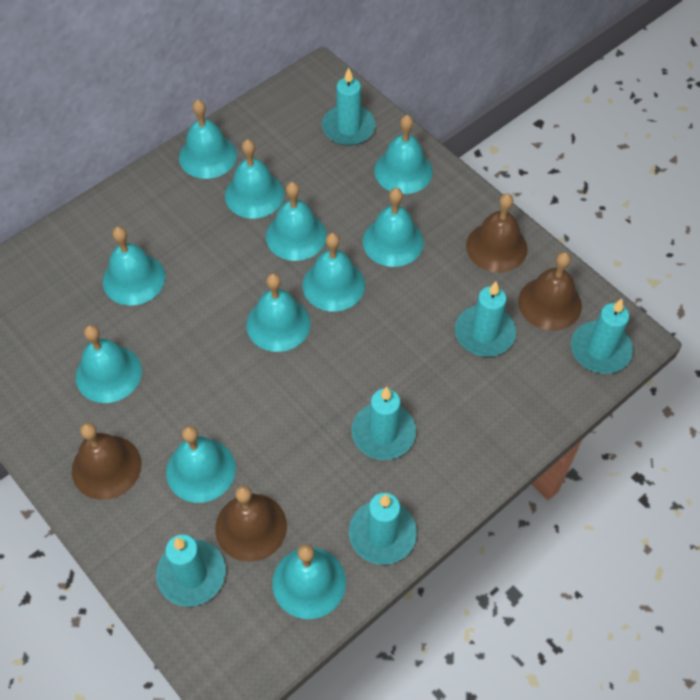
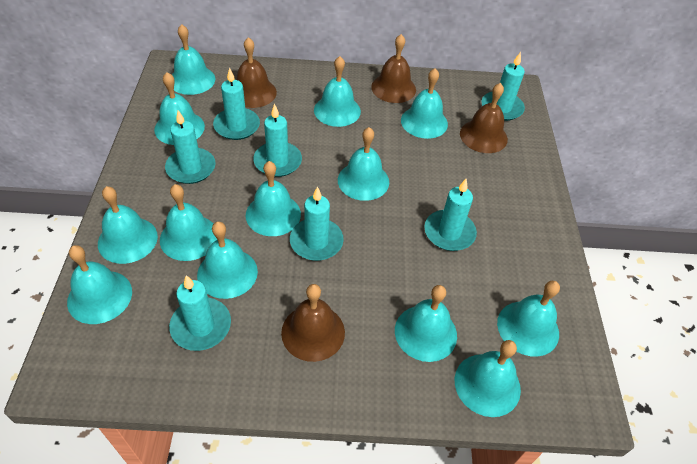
turquoise bell: [76,325,142,403] [103,227,165,305] [166,426,236,503] [179,99,237,179] [225,139,284,219] [246,273,310,352] [266,182,327,261] [272,544,346,619] [303,233,365,312] [363,188,424,267] [374,115,433,194] = 11 -> [67,245,132,324] [98,186,158,264] [154,72,205,145] [160,184,217,261] [172,24,215,95] [197,222,258,299] [246,161,301,236] [314,56,361,127] [338,127,389,201] [395,285,457,362] [401,68,448,139] [455,340,521,417] [497,281,560,357] = 13
turquoise candle: [156,534,226,607] [322,67,376,146] [349,493,417,565] [351,387,416,460] [455,282,516,356] [571,299,633,374] = 6 -> [165,110,216,184] [169,275,231,351] [213,68,260,140] [253,104,302,177] [290,186,344,261] [424,179,477,251] [481,52,525,121] = 7

